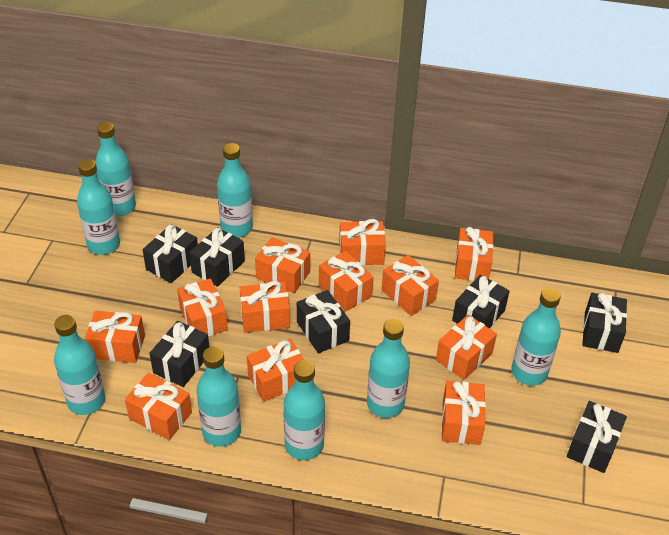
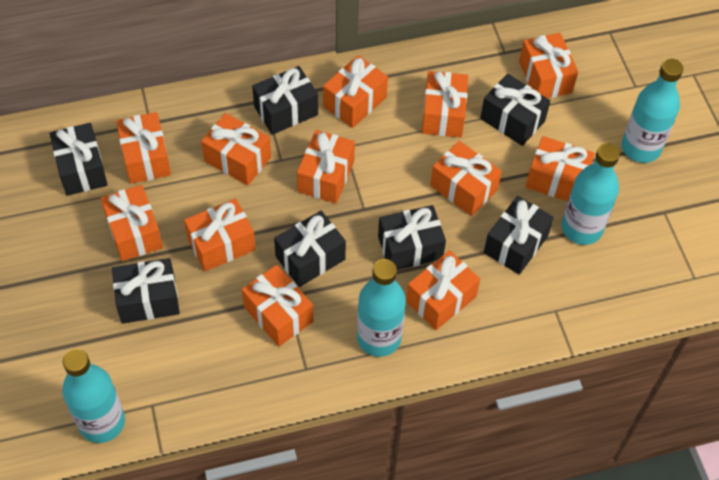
turquoise bottle: [54,315,106,415] [77,159,120,255] [95,122,136,216] [196,346,241,447] [217,143,253,238] [284,360,325,460] [367,319,410,418] [511,287,561,386] = 8 -> [62,349,125,443] [357,259,406,357] [562,143,620,245] [621,59,683,163] = 4

